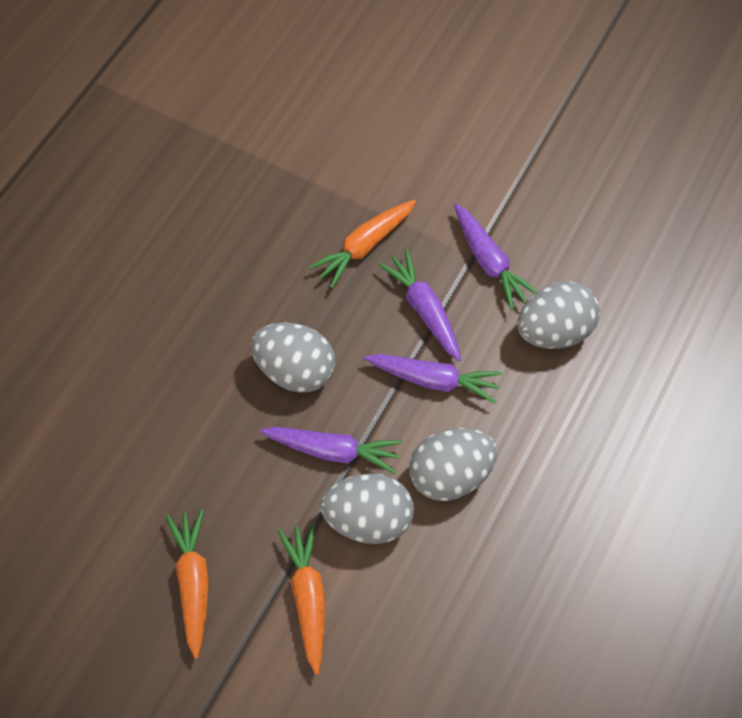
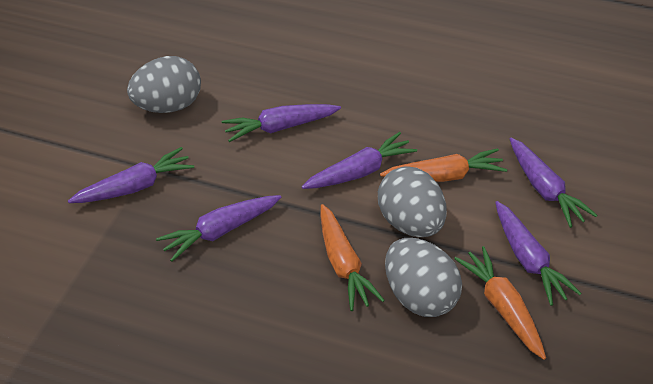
grey egg: [251,322,335,393] [320,473,414,544] [409,428,498,501] [518,282,600,349] = 4 -> [127,56,201,113] [378,166,447,237] [385,238,462,317] = 3
purple carrot: [260,427,403,474] [364,354,502,404] [378,249,461,361] [454,203,537,310] = 4 -> [68,147,194,203] [156,195,281,262] [222,104,341,142] [302,132,417,189] [495,201,582,306] [510,138,597,228] = 6

